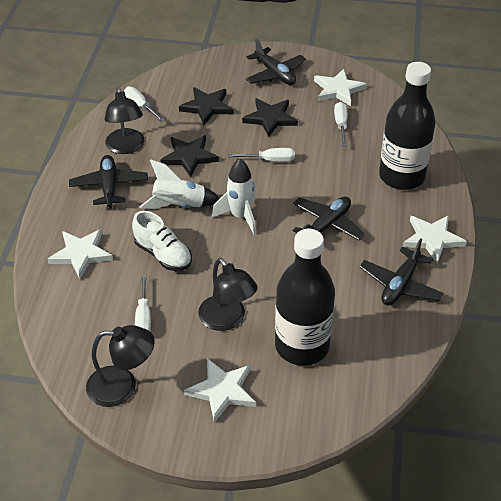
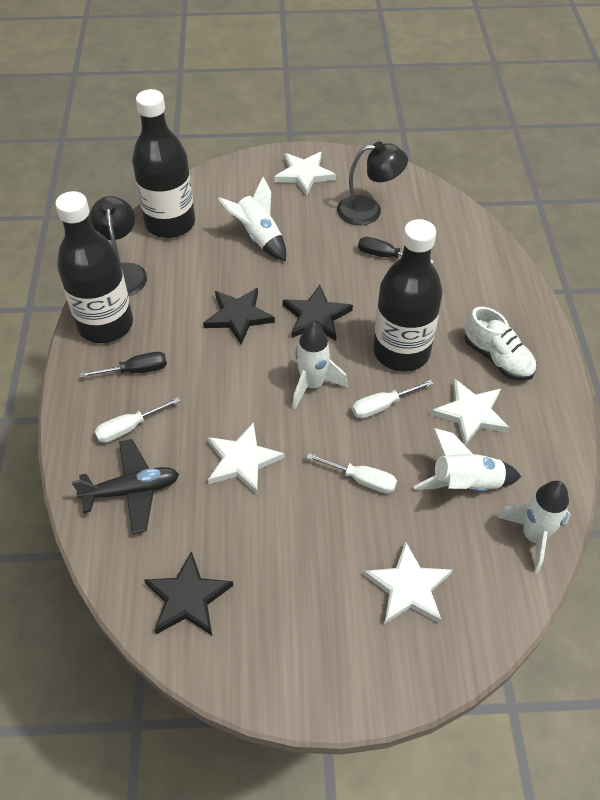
black bottle: [275,229,335,366] [379,62,436,190] = 2 -> [55,191,133,343] [132,89,195,238] [373,219,443,372] = 3
black lamp: [86,325,155,407] [104,87,144,154] [198,258,258,331] = 3 -> [89,196,147,296] [337,141,408,225] = 2
black plane: [69,155,148,209] [246,38,306,85] [293,197,365,241] [360,238,443,305] = 4 -> [72,439,179,534] = 1
black screwdriver: none = 0 -> [80,352,167,378] [358,237,434,264] = 2
white rocket: [140,159,220,209] [212,159,256,235] = 2 -> [218,177,286,261] [292,323,348,410] [414,428,521,492] [498,481,571,573] = 4
white screwdriver: [124,87,164,121] [135,275,151,331] [228,148,295,162] [334,102,348,146] = 4 -> [95,397,180,443] [306,453,397,494] [352,380,433,418] = 3

